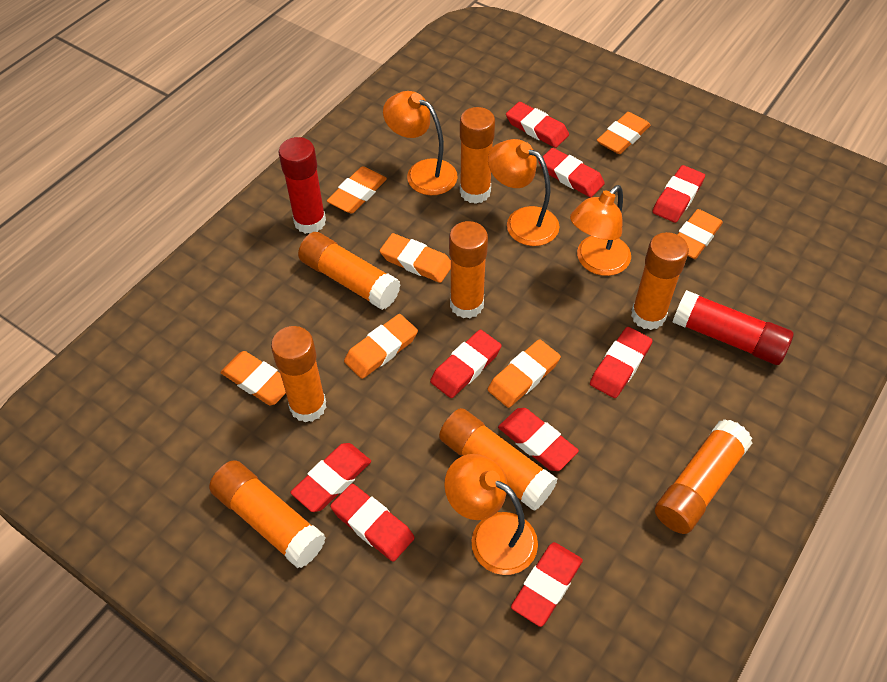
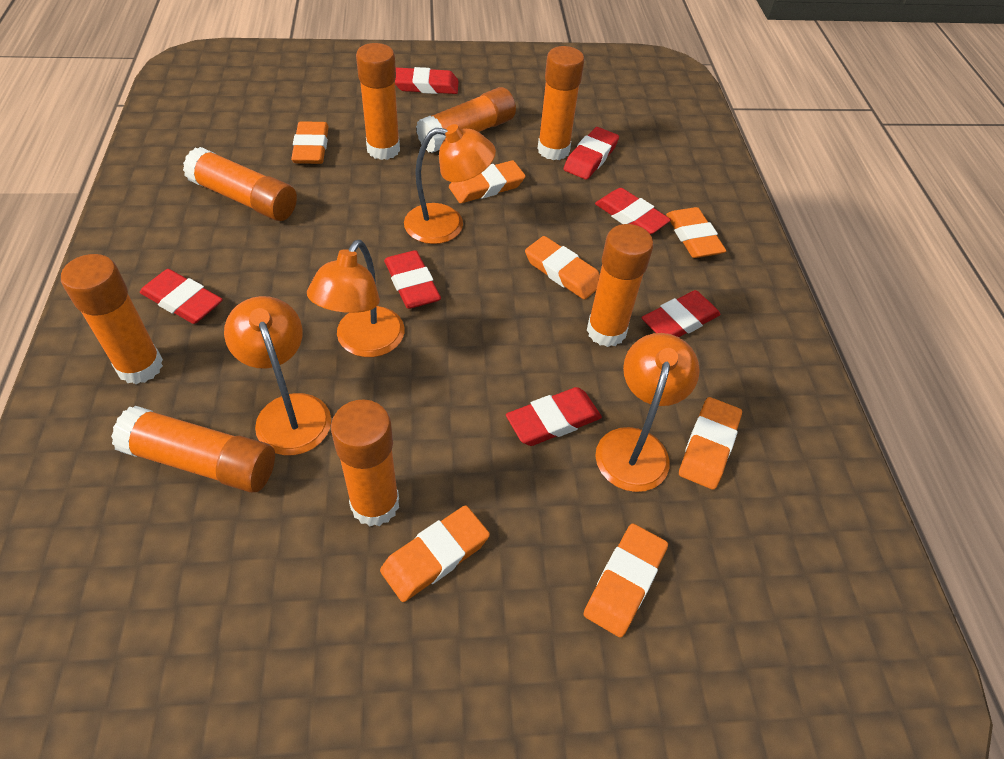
red eraser: [290,443,371,512] [330,484,415,562] [430,330,502,398] [498,408,579,471] [506,102,569,148] [511,542,583,627] [539,148,605,198] [590,327,653,398] [652,165,705,223] = 9 -> [140,269,223,324] [384,250,441,309] [395,67,459,94] [506,387,602,446] [564,127,619,180] [595,188,671,234] [642,290,721,337] = 7
red glue stick: [278,137,326,234] [673,290,794,365] = 2 -> none = 0

